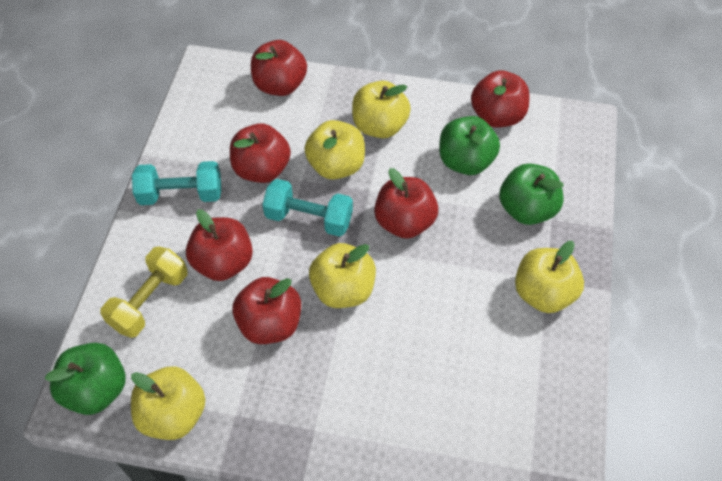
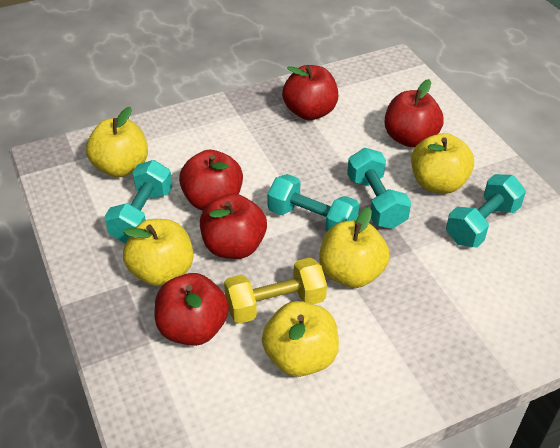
green apple: [45,343,125,415] [439,116,500,175] [499,164,564,225] = 3 -> none = 0
red apple: [186,209,253,281] [230,123,291,183] [232,277,301,344] [251,40,307,96] [374,168,438,239] [471,70,530,128] = 6 -> [155,273,229,346] [179,150,243,210] [200,194,267,259] [282,65,338,120] [385,79,444,147] = 5
turquoise dumbbell: [132,161,221,205] [262,179,353,237] = 2 -> [104,160,173,243] [267,174,359,232] [347,148,411,229] [446,174,526,248] = 4

